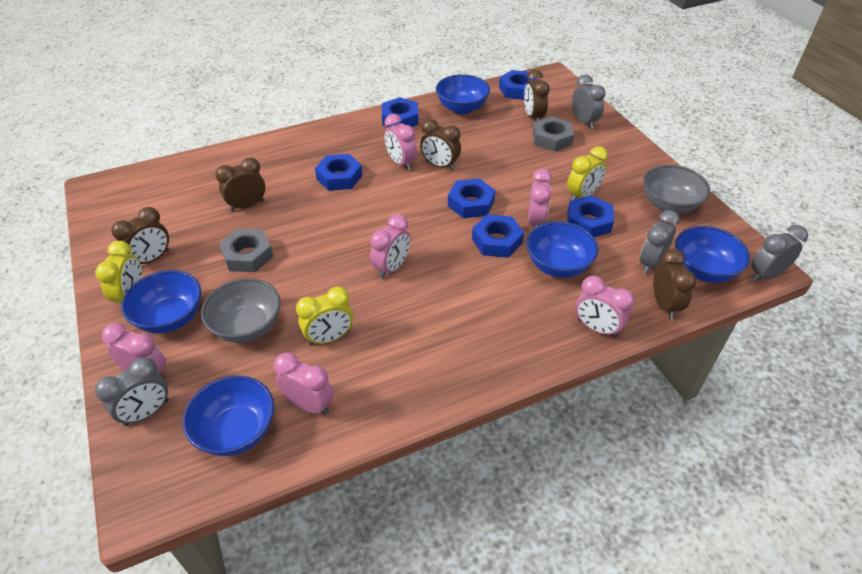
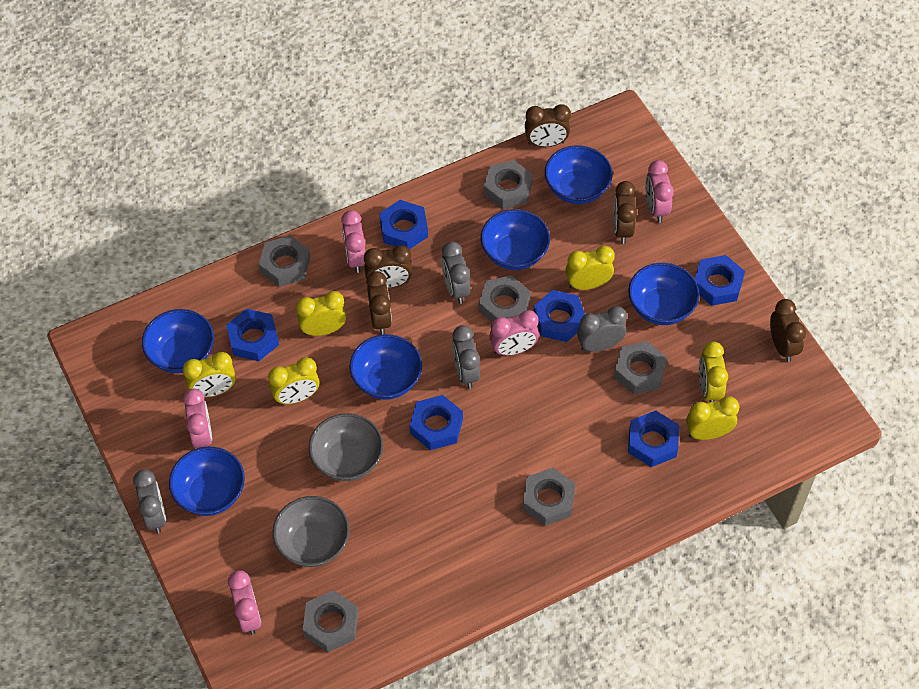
blue bowl: [121,270,201,334] [183,376,274,456] [436,74,490,114] [526,221,598,278] [675,226,750,283] = 5 -> [142,309,214,373] [169,447,245,516] [349,334,422,400] [481,209,550,270] [545,145,612,204] [628,263,699,325] = 6
grey nut: [219,229,274,272] [533,116,574,152] = 2 -> [259,235,310,287] [303,590,358,652] [479,275,531,322] [484,160,533,209] [522,468,576,526] [614,341,667,394] = 6
pink clock: [101,323,166,380] [274,352,334,415] [370,214,411,279] [384,114,417,171] [528,169,552,229] [576,276,634,338] = 6 -> [183,389,212,448] [228,570,261,635] [341,210,365,273] [489,310,539,356] [645,160,674,223] = 5
yellow clock: [95,241,143,304] [296,286,353,346] [567,146,608,200] = 3 -> [183,352,236,397] [268,357,319,404] [296,291,346,336] [566,246,615,290] [686,396,740,440] [699,341,728,402] = 6

